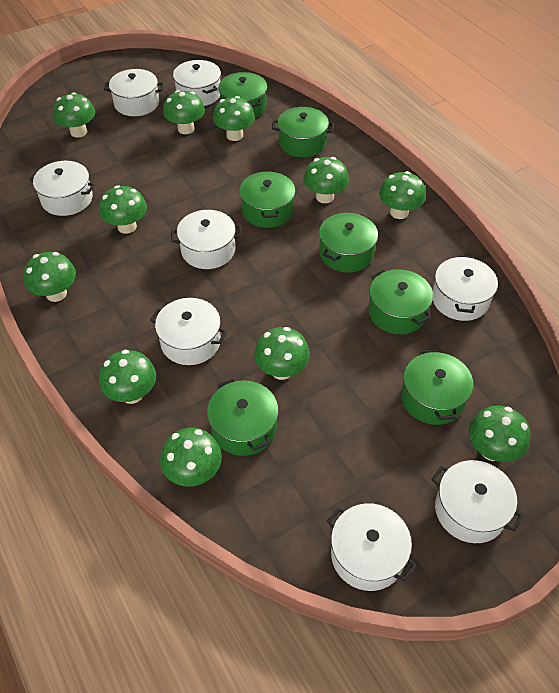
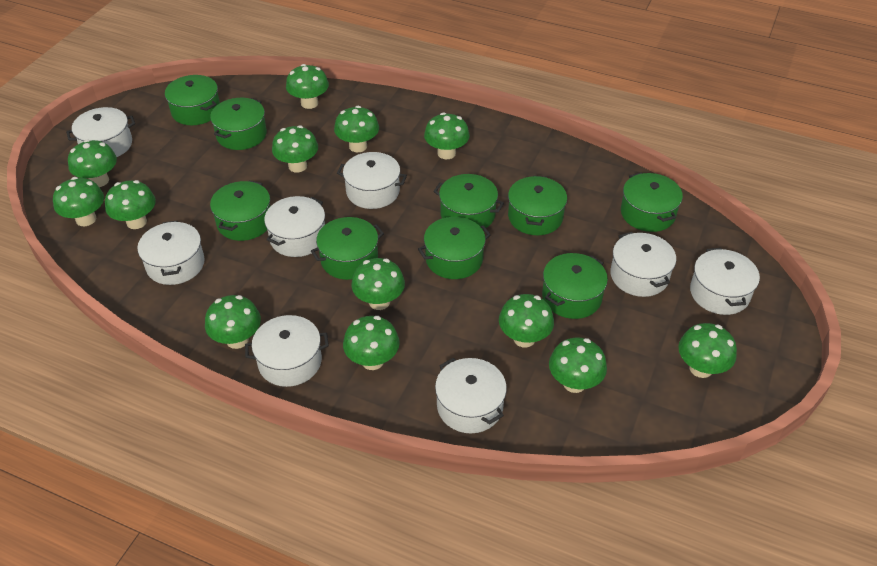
green mushroom: [23,252,76,302] [53,92,95,138] [99,185,147,234] [99,349,156,404] [160,428,222,486] [163,90,205,134] [213,96,255,141] [254,327,310,380] [303,157,349,203] [379,171,426,219] [469,405,531,462] = 11 -> [53,177,104,226] [68,140,117,187] [105,180,156,229] [205,295,261,349] [272,125,318,173] [286,64,329,109] [334,106,379,153] [343,316,400,370] [351,258,405,310] [424,112,470,159] [499,294,554,348] [549,338,607,393] [678,323,737,378] = 13
green pot: [207,378,279,456] [219,72,267,118] [239,171,295,228] [272,107,334,157] [319,213,378,273] [368,269,433,334] [401,349,473,425] = 7 -> [165,75,220,125] [210,98,267,150] [210,180,270,241] [311,217,384,280] [418,217,491,279] [433,174,504,230] [508,175,567,235] [542,253,608,319] [621,172,683,232] = 9

